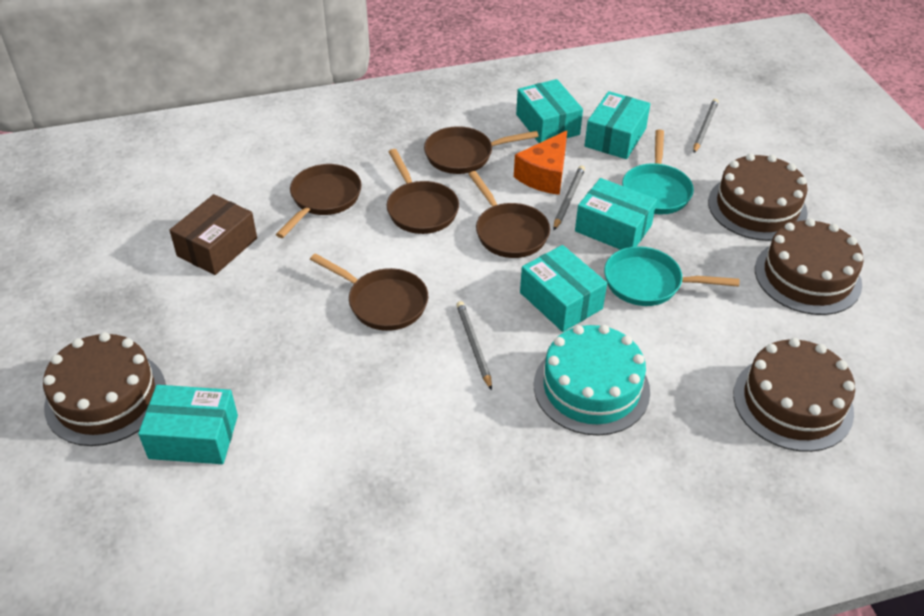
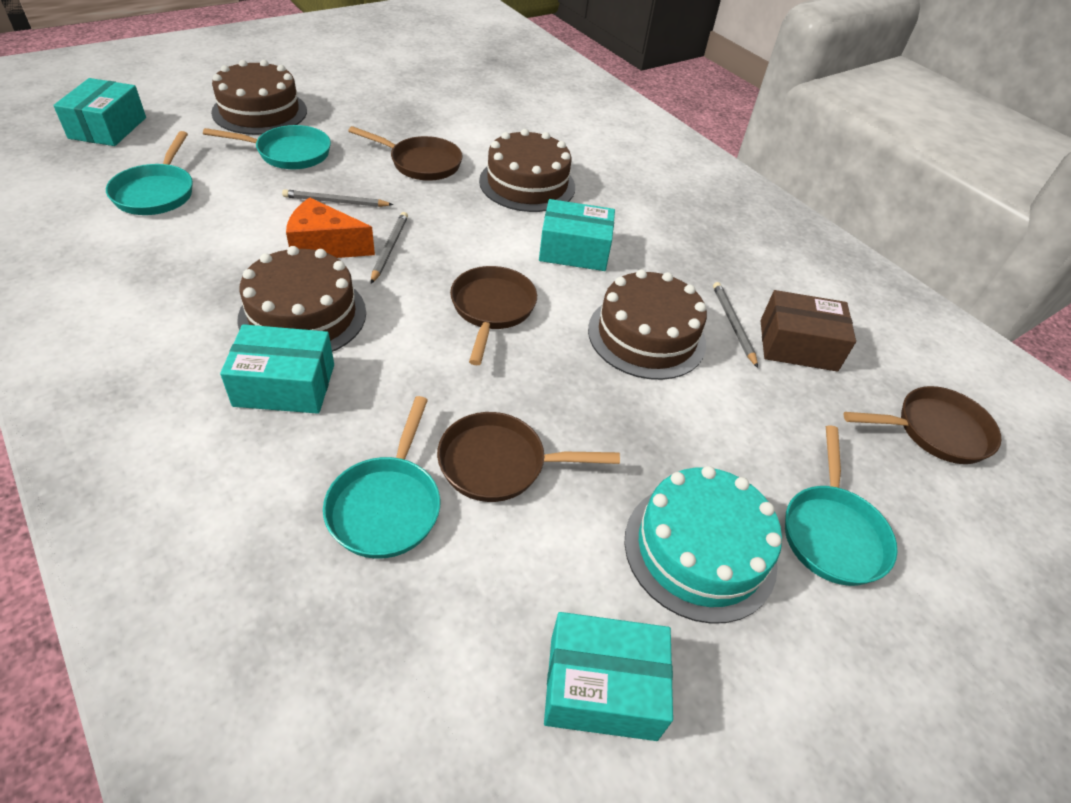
brown pan: [276,164,362,238] [310,253,428,331] [387,149,459,234] [424,126,539,174] [468,171,550,258] = 5 -> [348,126,463,181] [437,412,620,502] [450,266,537,365] [843,386,1001,464] = 4
turquoise box: [138,385,238,464] [516,79,583,143] [520,245,607,332] [575,178,657,250] [585,91,650,159] = 5 -> [53,78,146,146] [220,324,334,414] [539,199,615,271] [544,612,673,741] = 4
turquoise pan: [604,246,739,306] [622,130,694,215] = 2 -> [106,131,193,215] [203,125,331,169] [323,396,440,559] [785,425,898,586] = 4

